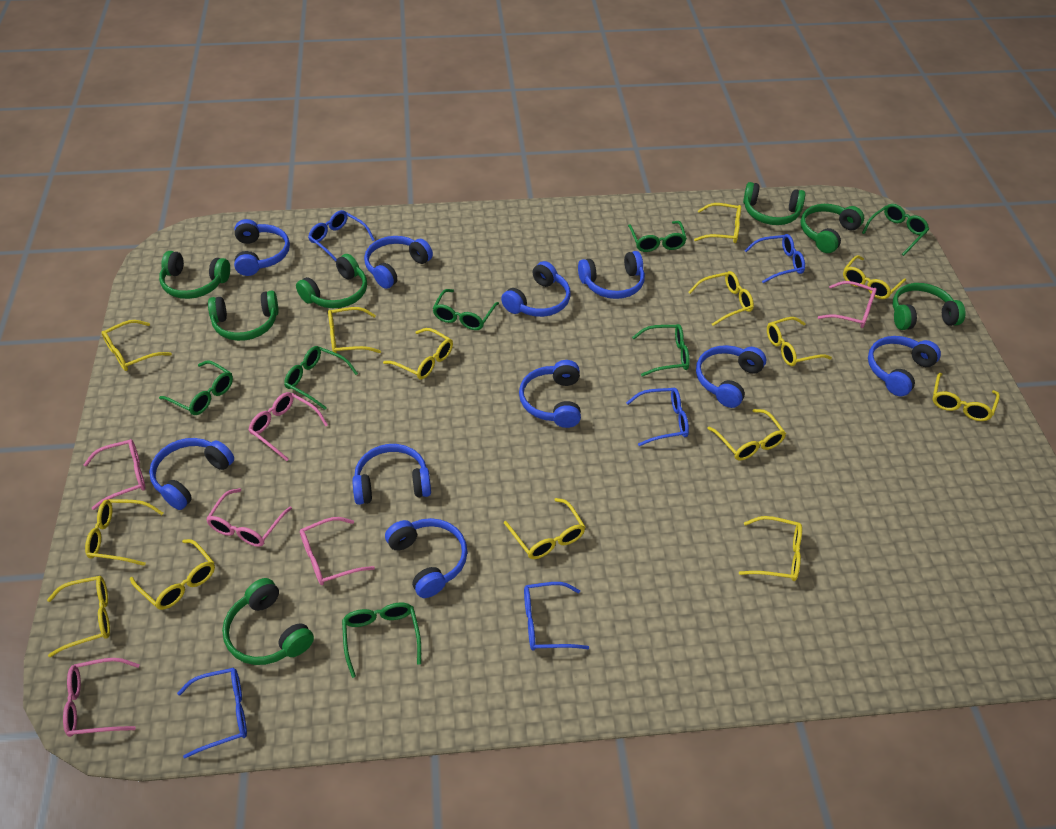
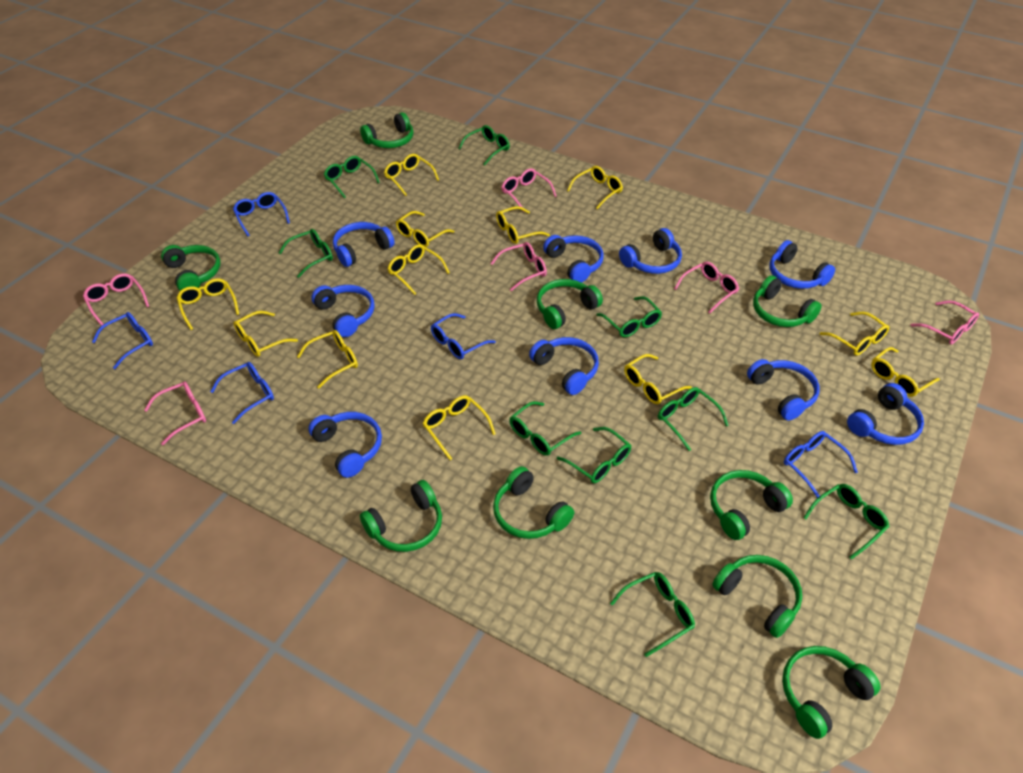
blue headphones: [149,438,234,510] [234,219,290,276] [352,444,431,505] [364,236,433,289] [385,518,468,598] [501,261,571,317] [519,360,581,428] [578,251,645,299] [696,345,766,408] [868,336,941,396] = 10 -> [308,412,382,478] [311,285,375,337] [333,222,395,267] [529,337,599,395] [543,235,604,283] [619,228,682,274] [747,359,819,421] [770,240,835,289] [847,383,924,445] = 9
green glasses: [159,360,233,415] [284,346,358,410] [342,602,421,678] [432,289,499,330] [628,221,687,252] [632,324,690,377] [862,204,929,256] = 7 -> [279,229,333,278] [324,156,380,198] [458,125,510,165] [509,401,581,456] [557,427,631,483] [596,296,662,337] [610,572,695,657] [658,387,729,451] [803,484,889,560] = 9
green headphones: [159,251,230,299] [208,291,279,341] [222,578,314,665] [296,254,367,308] [743,182,805,225] [800,204,864,253] [893,283,966,330] = 7 -> [161,245,220,291] [360,112,414,148] [360,480,442,552] [493,466,574,539] [537,279,603,329] [710,470,793,540] [712,555,802,638] [753,275,822,327] [782,646,880,739] = 9
yellow glasses: [47,576,110,657] [85,499,163,566] [101,320,172,371] [130,539,215,610] [328,307,381,353] [383,328,453,379] [504,498,585,559] [688,271,754,326] [694,203,741,243] [707,409,786,461] [739,516,802,581] [767,317,832,366] [843,255,906,299] [933,373,1000,421] = 14 -> [176,278,239,330] [233,311,298,357] [297,330,358,388] [384,154,439,196] [388,244,450,295] [396,211,454,247] [423,395,496,460] [496,206,550,244] [567,166,623,209] [624,354,692,404] [820,312,889,356] [871,347,940,397] = 12

